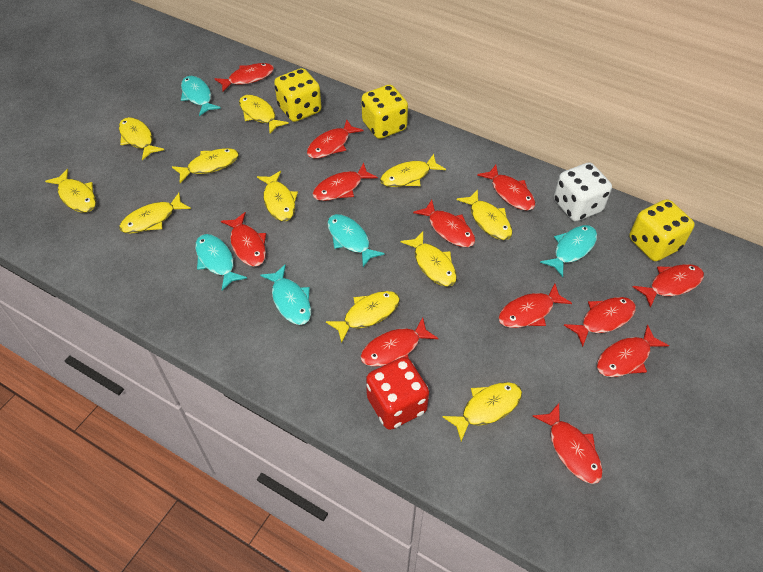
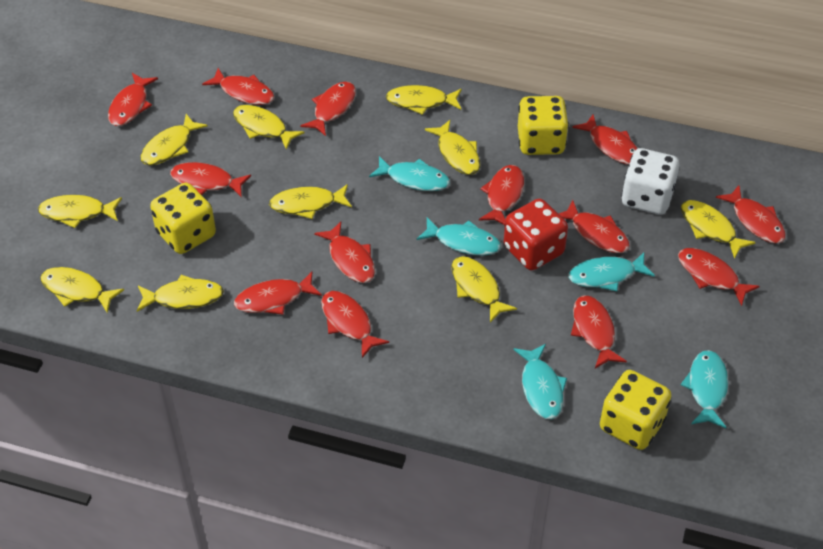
red fish: [214,63,274,92] [221,212,266,267] [307,119,363,158] [312,163,378,201] [360,317,439,366] [413,200,475,247] [477,165,535,211] [498,283,572,328] [532,403,603,484] [564,297,636,347] [597,324,669,377] [633,264,704,308] = 12 -> [108,73,158,126] [170,162,251,197] [202,68,274,105] [234,272,322,315] [301,82,356,136] [314,222,375,283] [321,291,389,358] [479,165,524,225] [559,200,630,253] [571,296,627,368] [572,114,638,164] [678,248,760,306] [716,185,786,244] = 13
yellow fish: [45,169,96,213] [119,117,164,160] [119,193,191,234] [172,148,239,183] [239,95,289,133] [257,171,298,221] [326,291,400,343] [380,154,446,187] [401,231,457,287] [442,382,522,442] [457,189,512,240] = 11 -> [38,195,122,228] [40,267,124,313] [137,275,224,312] [141,114,208,165] [233,105,304,150] [269,184,352,219] [386,85,462,115] [425,120,480,175] [451,256,517,323] [681,200,756,259] = 10

